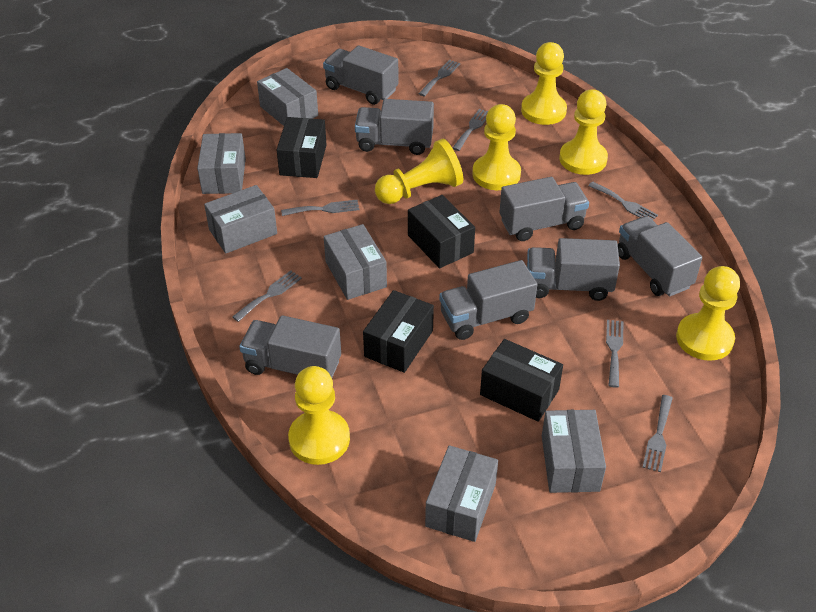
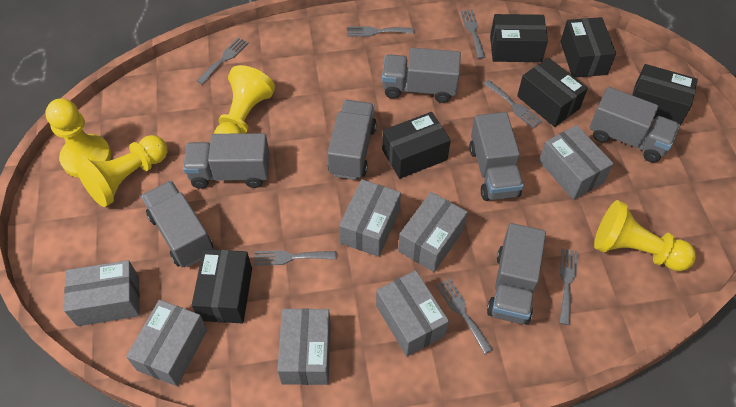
black box: [277,117,327,178] [363,290,434,373] [408,195,475,268] [480,339,563,422] = 4 -> [192,249,252,323] [382,112,451,179] [490,14,548,62] [517,58,588,127] [560,17,616,78] [632,64,698,126] = 6
grey box: [197,133,246,194] [204,185,277,254] [257,68,318,126] [324,224,387,300] [425,445,498,542] [542,410,606,493] = 6 -> [64,260,140,326] [126,300,207,386] [277,308,331,385] [339,179,401,257] [376,270,449,356] [398,192,468,272] [539,125,614,200] = 7
yellow pawn: [288,366,350,465] [375,139,463,204] [472,104,521,190] [521,42,567,125] [559,89,608,175] [676,266,740,361] = 6 -> [45,98,111,178] [75,135,167,207] [214,65,275,134] [594,200,696,271] = 4

